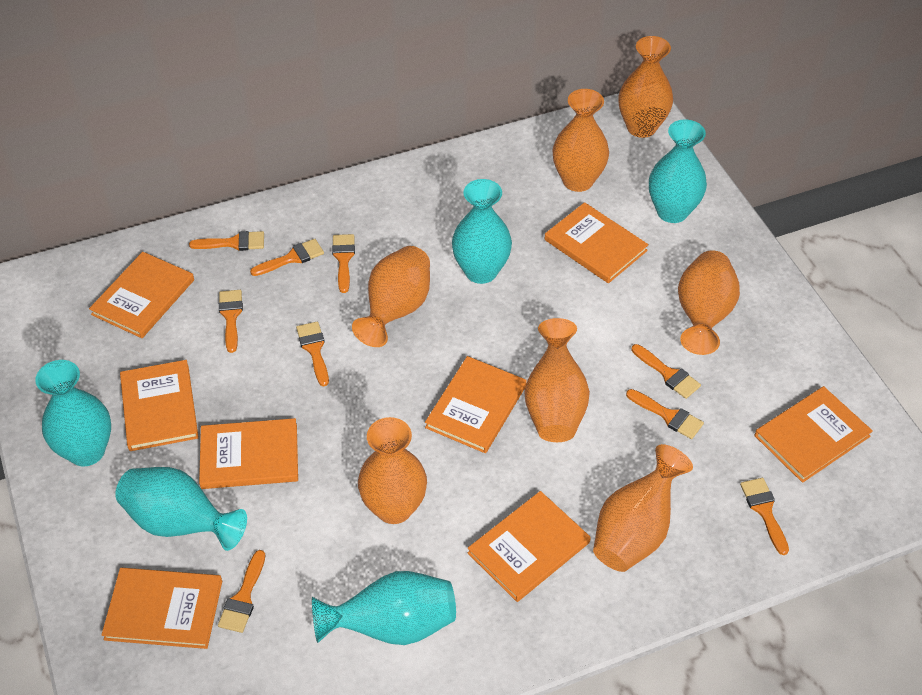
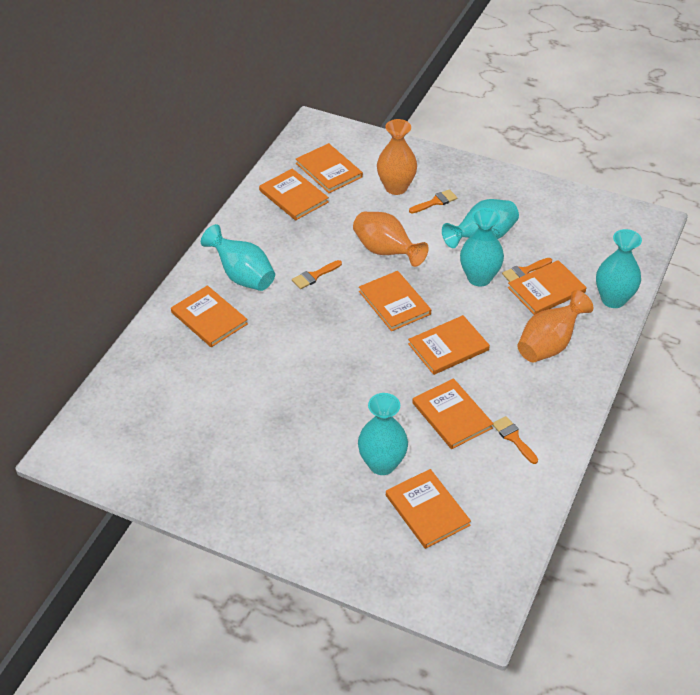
orange brush: [189,231,264,251] [218,550,265,633] [219,290,243,353] [250,239,324,276] [296,321,329,387] [332,234,355,293] [626,389,704,439] [632,344,701,399] [740,478,789,555] = 9 -> [292,260,342,289] [409,189,457,213] [493,416,538,464] [502,258,552,282] = 4
orange vase: [352,246,430,347] [358,417,427,524] [525,318,590,442] [553,89,609,192] [593,444,693,572] [619,36,673,138] [678,250,740,355] = 7 -> [353,212,429,267] [377,119,417,195] [517,290,594,362] = 3

